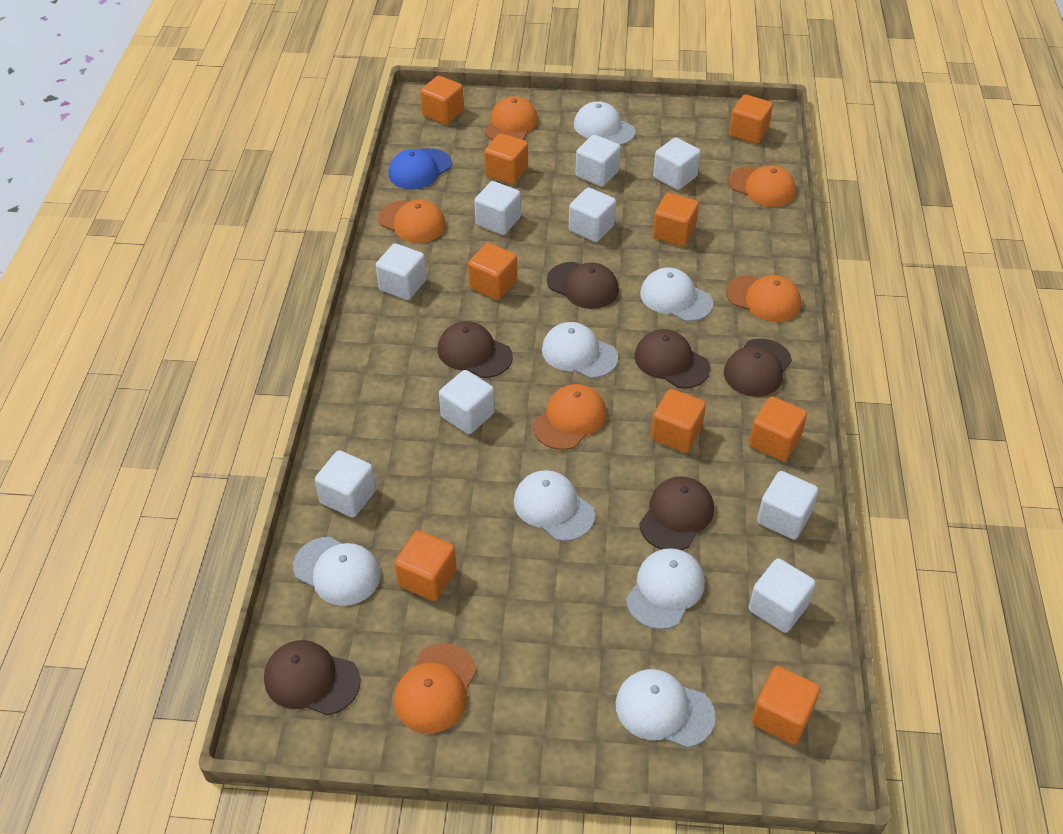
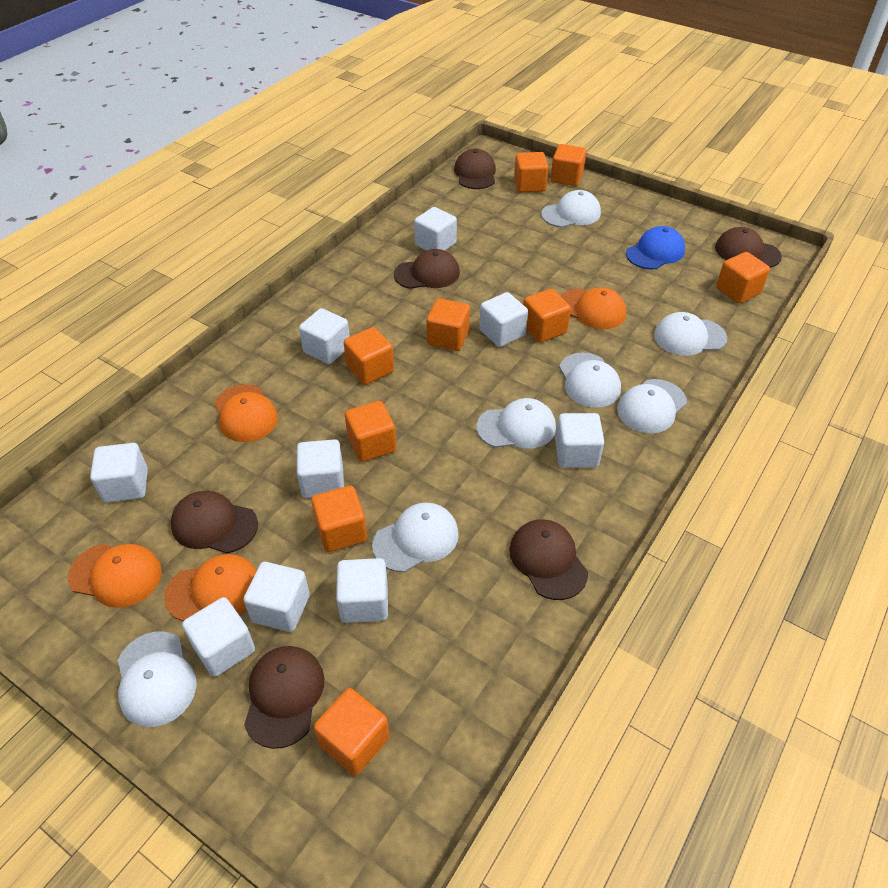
orange cap: [378,200,446,243] [394,643,476,733] [485,96,538,141] [533,384,606,450] [726,275,801,322] [728,165,796,207] = 6 -> [68,544,162,608] [164,554,257,621] [214,384,278,442] [561,287,626,329] = 4

